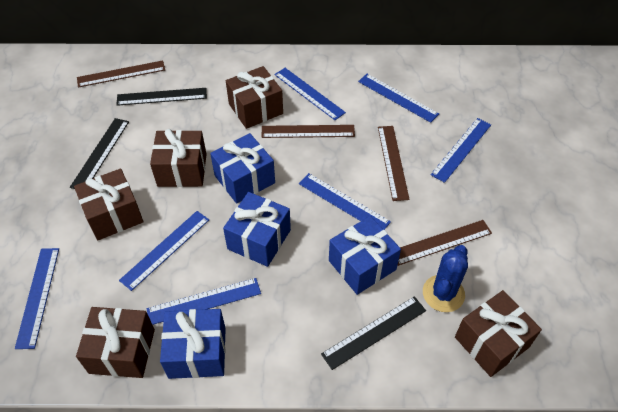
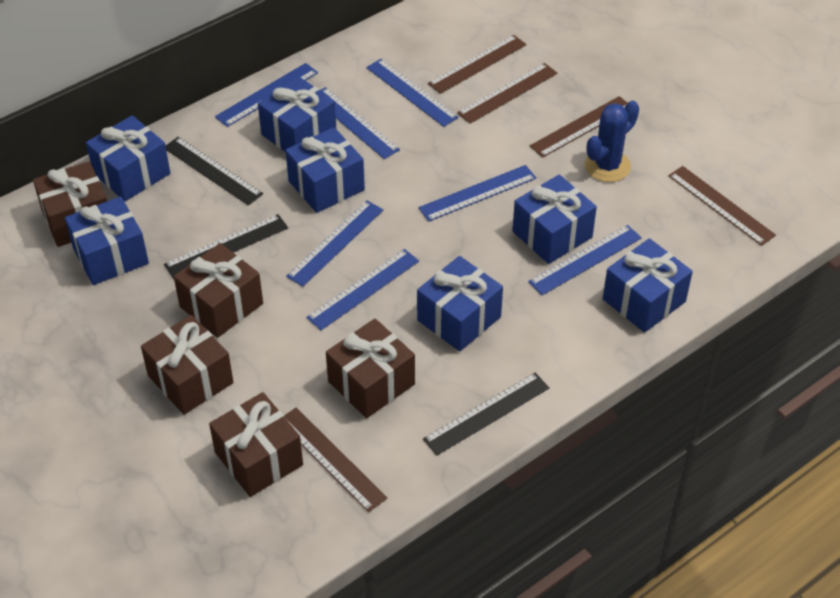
blue gift: [160,309,226,379] [210,133,275,204] [223,192,291,267] [329,216,401,295] = 4 -> [65,196,149,285] [86,115,170,201] [258,76,336,152] [285,127,365,213] [417,256,503,352] [512,175,597,264] [603,238,693,333] = 7
brown ruler: [77,60,165,87] [261,125,355,138] [378,126,410,201] [397,220,492,266] = 4 -> [284,407,387,512] [428,35,526,94] [457,63,557,124] [530,96,627,158] [668,166,776,246] = 5

